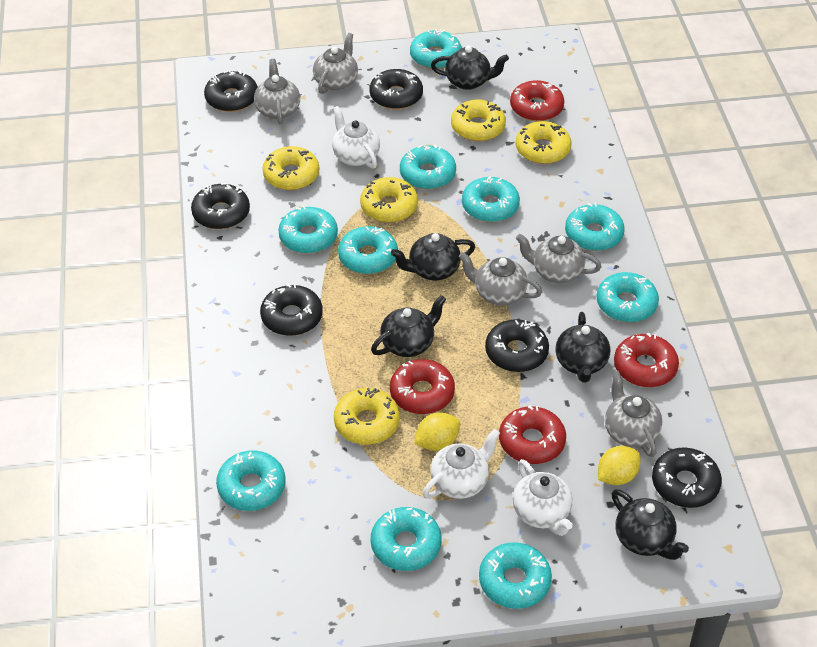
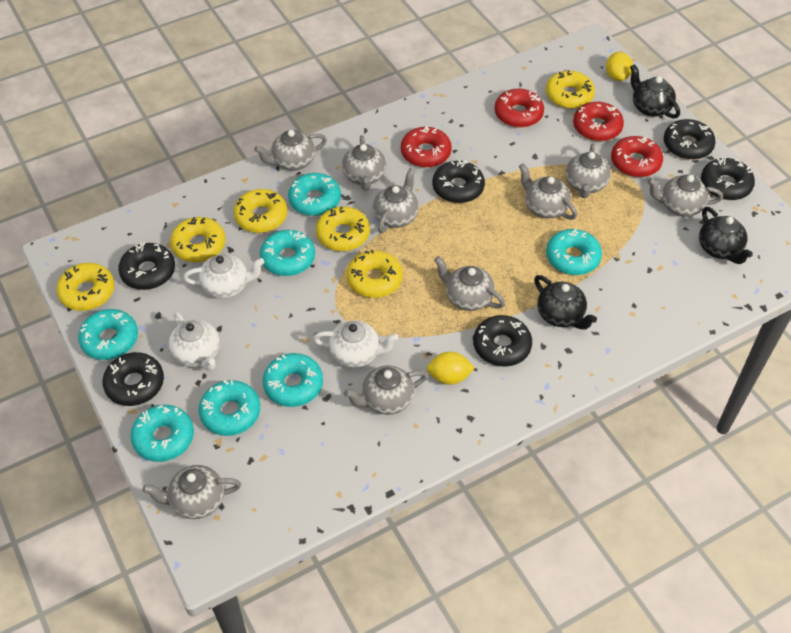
black teapot: [371,295,446,357] [391,233,475,281] [431,45,509,90] [555,312,610,383] [612,489,689,560] = 5 -> [534,275,597,330] [630,64,680,119] [699,207,753,264] = 3
grey teapot: [254,59,300,124] [313,33,358,94] [459,252,542,306] [516,234,602,283] [605,370,662,457] = 5 -> [143,465,241,519] [254,130,327,171] [342,135,386,190] [344,365,428,415] [373,168,419,233] [434,256,505,311] [519,163,577,220] [566,143,611,198] [647,175,723,217] = 9
turquoise donut: [216,450,286,511] [278,206,338,254] [338,226,398,274] [371,507,442,571] [400,145,456,189] [410,29,462,69] [462,176,520,222] [479,542,552,609] [565,203,625,251] [596,272,659,322] = 10 -> [78,309,138,360] [130,405,194,462] [199,380,260,436] [260,230,315,276] [263,353,323,407] [288,173,341,216] [546,229,602,275] = 7
yellow donut: [262,146,319,190] [334,388,400,445] [360,177,418,223] [451,100,506,141] [516,121,571,164] = 5 -> [56,263,115,311] [170,217,226,263] [233,189,287,233] [316,206,370,251] [347,250,403,298] [546,70,595,109] = 6

